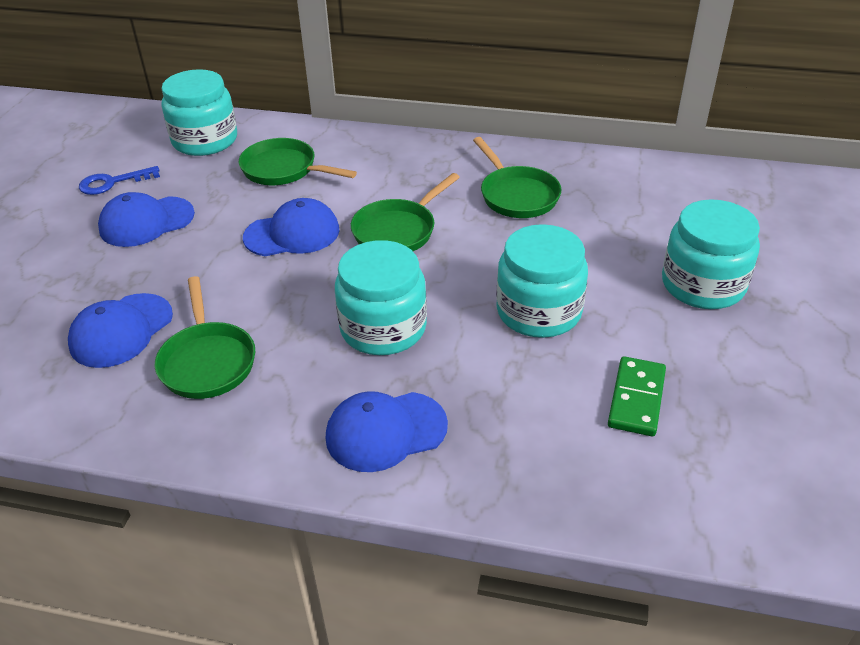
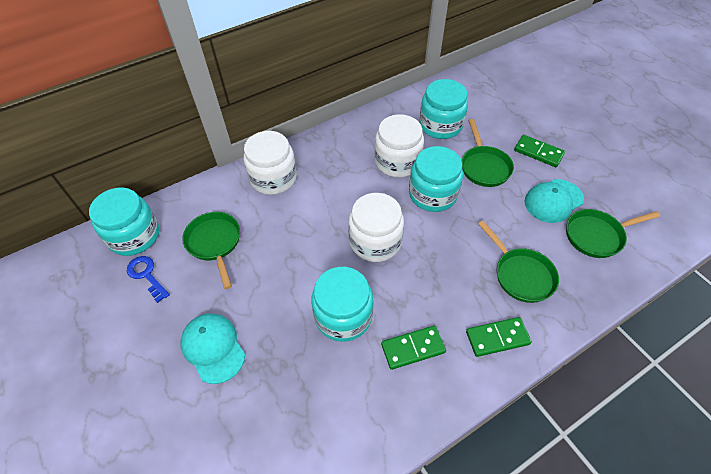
blue cap: [68,293,173,368] [98,192,195,247] [243,198,340,256] [326,391,448,472] = 4 -> none = 0
green domino: [608,356,666,436] = 1 -> [381,326,446,370] [466,317,532,357] [514,135,565,167] = 3
turquoise cap: none = 0 -> [181,314,245,384] [525,179,584,223] = 2
white jar: none = 0 -> [244,131,297,195] [348,193,404,262] [374,114,424,177] = 3

